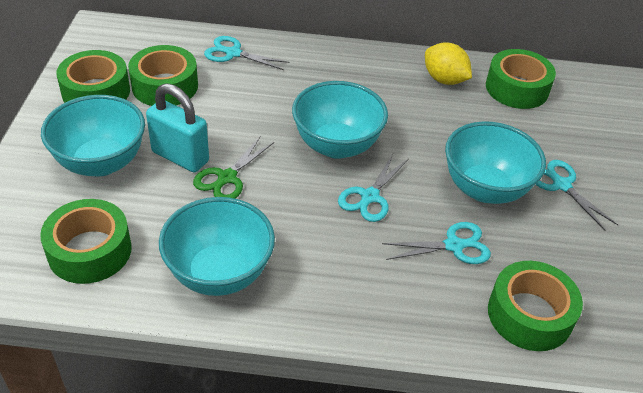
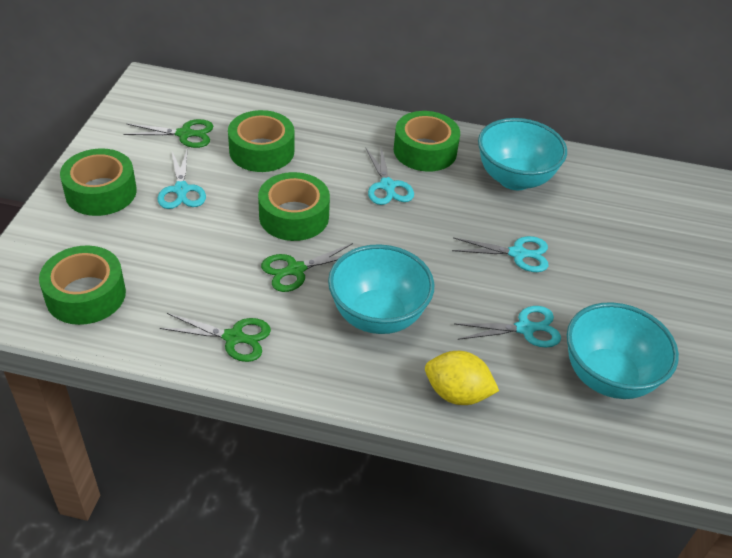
green scissors: [193,137,274,199] = 1 -> [123,119,213,148] [160,313,271,362] [261,243,353,292] = 3
turquoise bowl: [41,95,145,176] [159,197,275,296] [292,81,388,159] [445,121,546,204] = 4 -> [328,244,434,334] [478,118,567,190] [567,302,679,399] = 3
turquoise padlock: [146,83,209,172] = 1 -> none = 0

